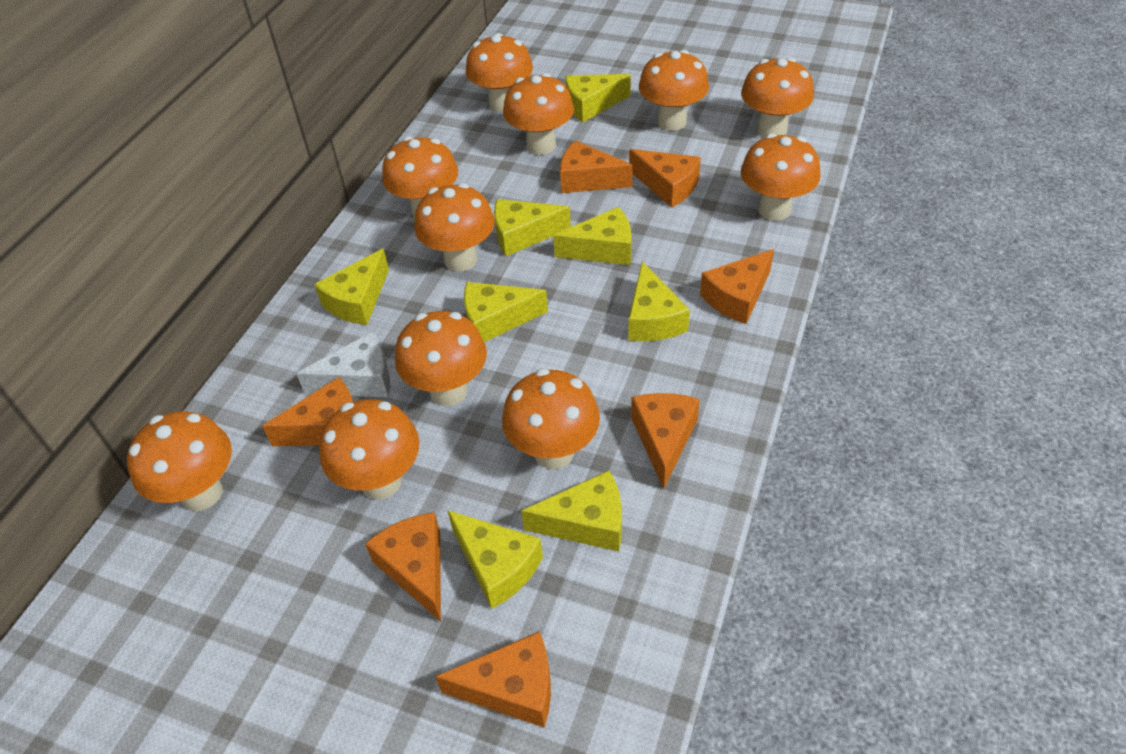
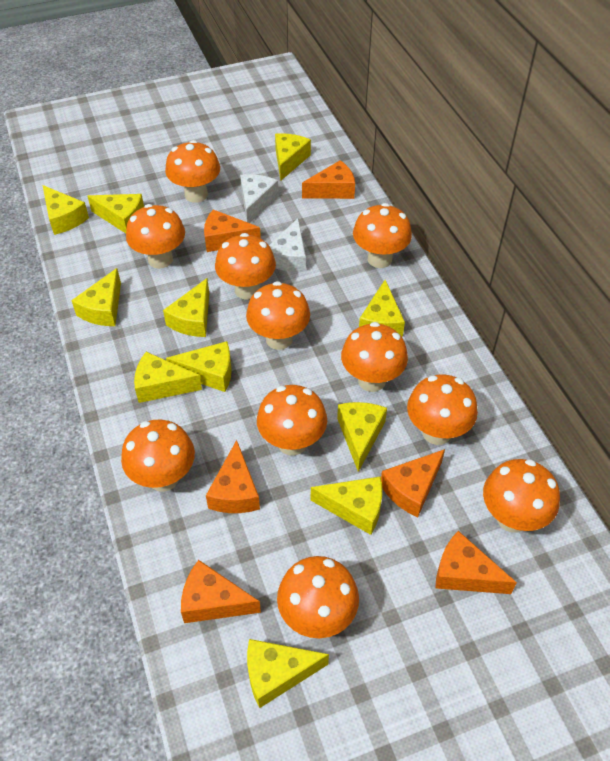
orange cheese: [262,377,353,446] [365,512,441,622] [435,631,551,727] [560,140,633,193] [629,149,701,208] [631,393,700,489] [700,249,774,324] = 7 -> [181,560,261,623] [204,209,261,252] [206,440,260,513] [302,160,355,199] [381,449,445,517] [435,531,517,594] = 6
white cheese: [296,332,390,397] = 1 -> [240,174,278,223] [269,218,306,272] = 2
yellow cheese: [314,249,389,325] [447,510,543,609] [464,282,548,342] [494,199,571,256] [521,470,622,551] [553,207,631,265] [565,74,631,122] [628,262,690,341] = 8 -> [43,185,89,235] [71,268,121,326] [87,194,144,233] [134,352,202,403] [163,278,209,337] [166,341,232,392] [247,639,329,708] [275,133,311,180] [311,476,382,535] [337,402,387,472] [359,280,405,337] = 11

